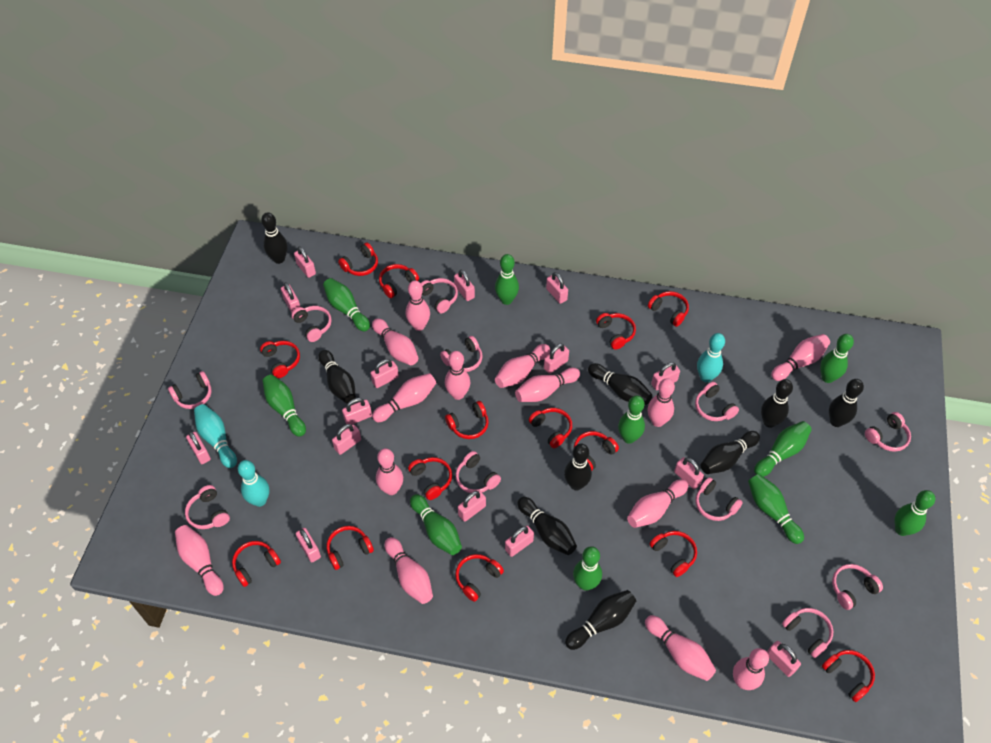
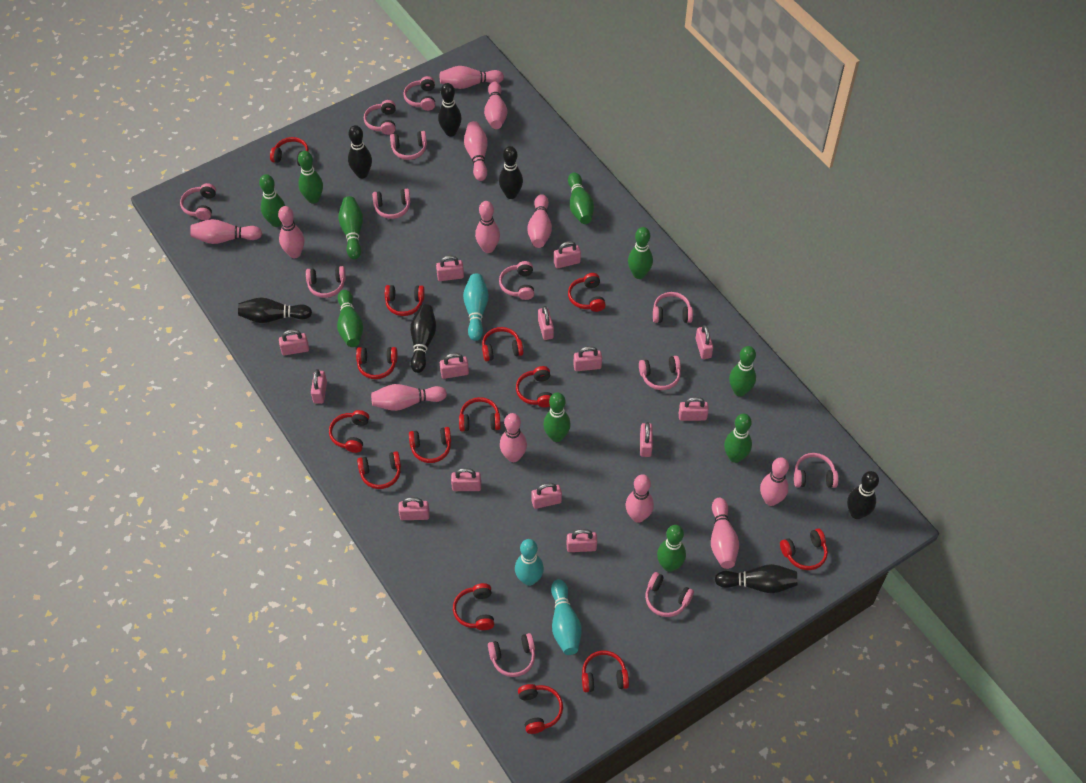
black bowling pin: [261,212,288,264] [318,350,356,403] [517,497,577,555] [564,443,592,491] [565,590,636,650] [588,363,652,405] [701,431,760,474] [761,379,793,428] [829,379,864,427] = 9 -> [238,297,312,323] [348,125,372,178] [410,304,436,373] [438,83,462,136] [499,146,523,199] [715,564,797,593] [847,471,879,519] = 7
pink bowling pin: [175,525,224,596] [372,318,418,365] [372,373,436,422] [376,448,403,495] [384,537,433,604] [406,280,430,331] [445,351,470,400] [495,344,550,388] [515,368,580,402] [627,479,688,528] [645,615,716,681] [648,378,675,427] [733,648,769,690] [771,334,830,381] = 14 -> [190,219,262,244] [278,206,304,258] [371,384,447,411] [440,66,504,89] [464,121,488,181] [475,201,500,253] [484,82,507,129] [500,413,527,462] [527,194,552,248] [626,474,654,523] [711,498,739,569] [760,457,789,506] = 12
pink headphones: [168,371,211,409] [185,485,230,529] [291,306,332,342] [421,278,458,313] [440,336,483,372] [456,451,501,493] [695,382,739,421] [696,477,743,521] [782,608,833,658] [832,564,883,610] [865,412,911,452] = 11 -> [180,183,216,220] [306,266,346,298] [364,100,396,135] [372,189,411,219] [390,131,427,160] [403,76,435,111] [488,633,535,677] [499,261,534,300] [639,356,681,390] [645,572,694,617] [653,292,693,323] [794,453,838,488] = 12
pink padlock: [186,432,211,464] [281,282,300,313] [294,247,316,278] [296,528,321,562] [332,424,361,455] [342,398,372,425] [370,359,399,388] [454,270,475,301] [458,491,486,522] [505,526,534,557] [544,344,569,374] [546,272,568,304] [651,362,680,390] [674,457,704,489] [767,641,801,677] = 15 -> [279,329,309,356] [311,369,327,404] [398,497,430,520] [436,255,464,281] [440,353,469,379] [451,468,481,491] [532,483,562,509] [538,306,554,340] [554,241,581,268] [567,529,597,552] [573,346,602,371] [640,422,653,457] [679,397,709,421] [696,325,713,359] = 14

